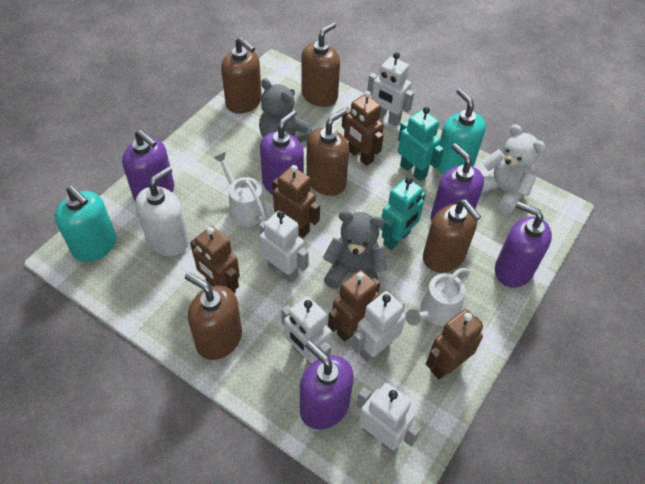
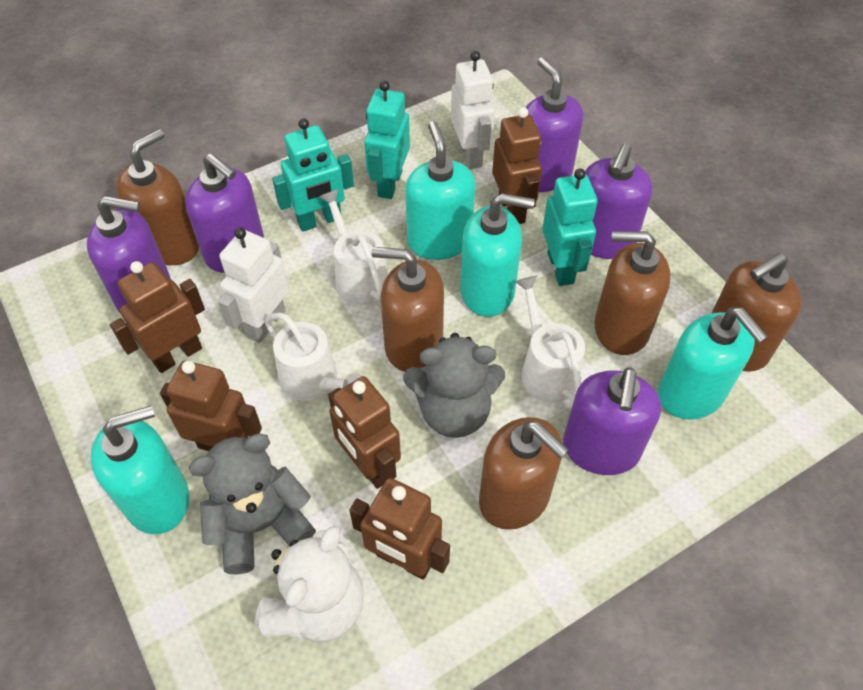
turquoise robot: [380,177,426,250] [398,107,444,181] = 2 -> [272,118,354,232] [365,81,410,199] [542,168,598,286] = 3
turquoise soap dispenser: [55,186,116,262] [437,89,486,174] = 2 -> [91,405,189,534] [405,121,476,260] [460,193,535,317] [658,307,768,420] = 4
white robot: [259,211,309,283] [281,296,332,365] [352,291,406,362] [356,383,421,452] [367,52,414,126] = 5 -> [218,227,289,343] [451,51,495,169] = 2
white soap dispenser: [135,166,189,256] = 1 -> none = 0
white watering can: [214,152,266,227] [406,268,470,326] = 2 -> [265,313,362,401] [319,189,388,305] [515,276,585,403] = 3

